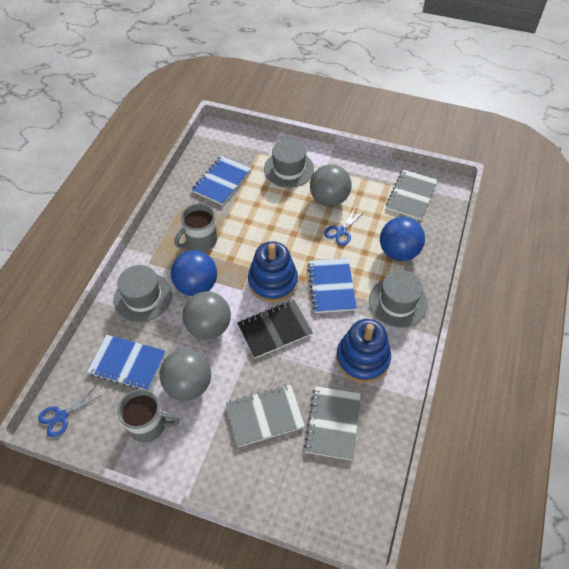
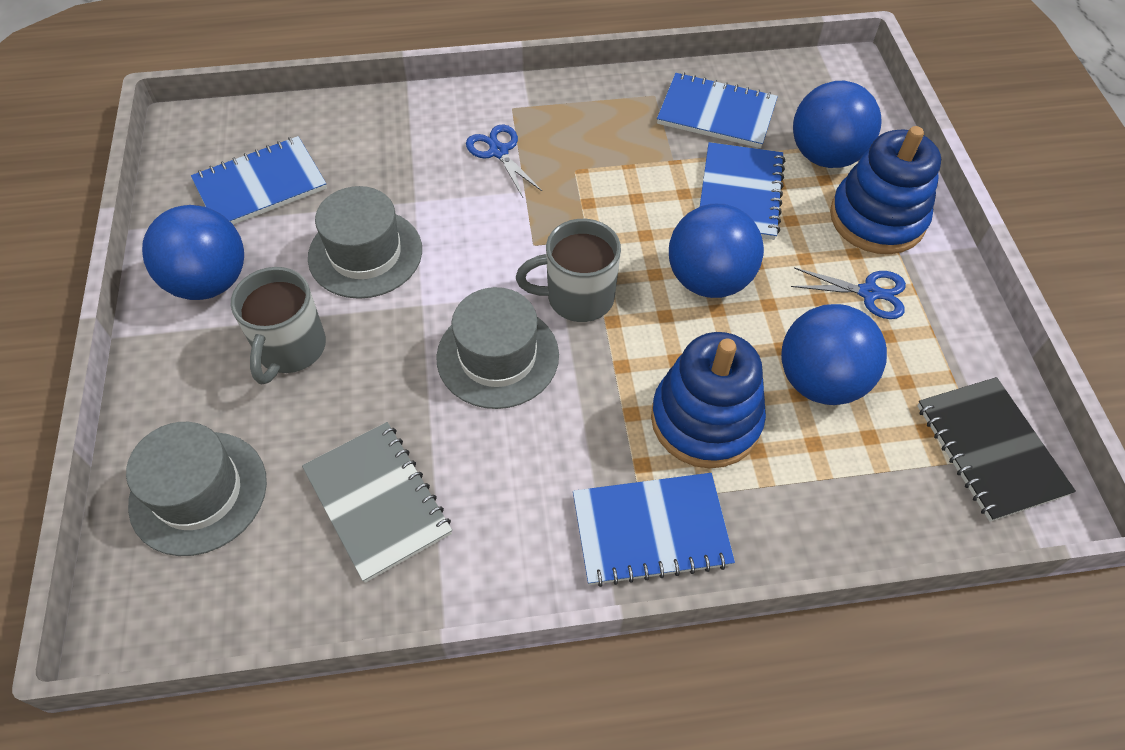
blue ball: [171,250,217,296] [380,217,425,261] = 2 -> [142,205,244,300] [669,204,764,298] [781,304,887,405] [793,81,881,168] = 4
blue notebook: [87,335,166,390] [192,156,251,205] [308,258,357,313] = 3 -> [191,136,327,225] [573,473,735,587] [657,73,778,148] [700,142,785,240] = 4
grey ball: [159,349,211,401] [182,291,231,340] [310,164,351,206] = 3 -> none = 0
grey notebook: [226,385,305,447] [304,386,361,461] [386,170,438,220] = 3 -> [302,422,452,583] = 1

